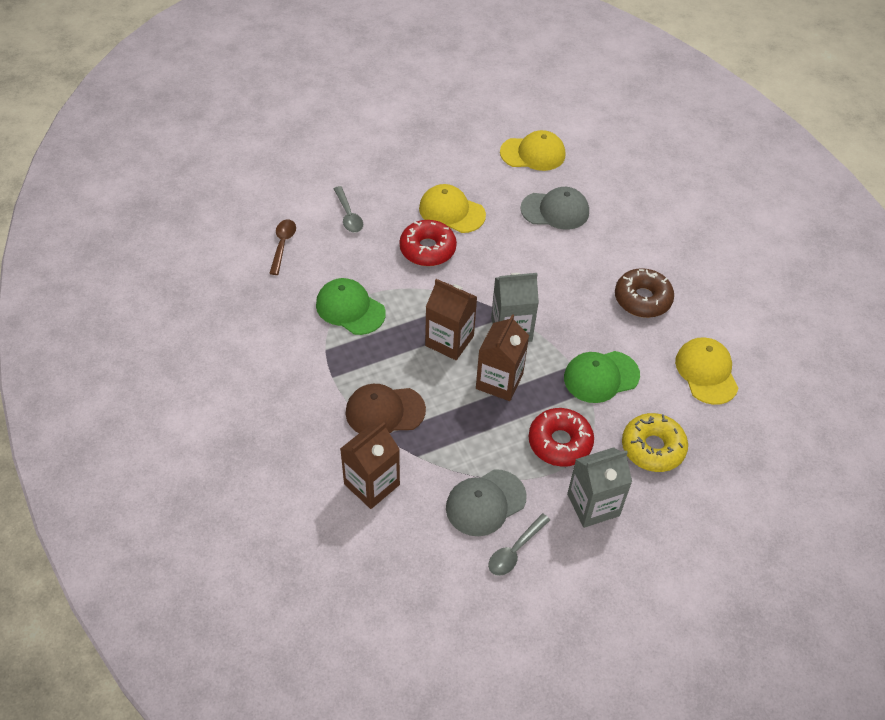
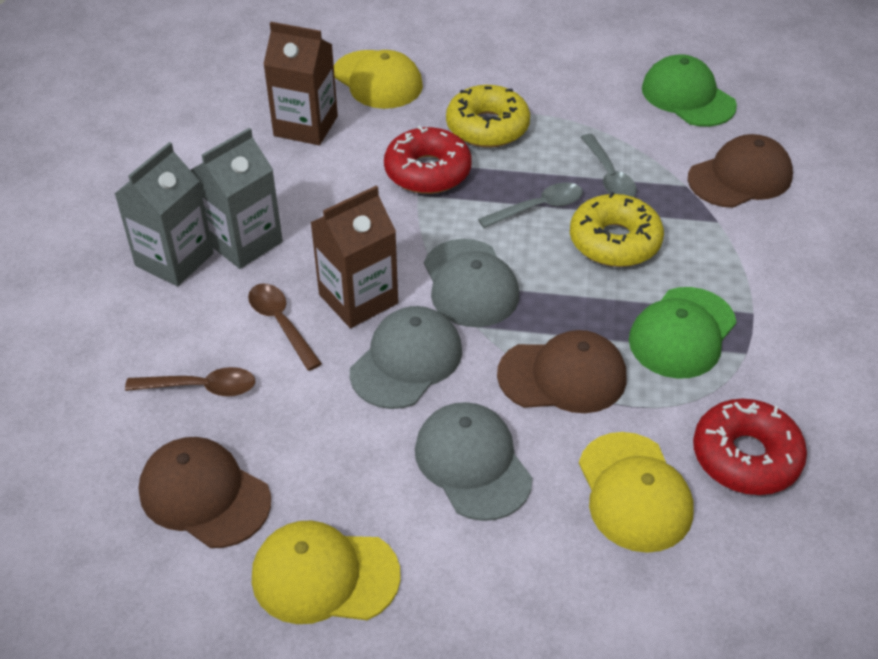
brown cap: [346,384,426,433] = 1 -> [139,437,271,548] [497,330,626,413] [688,134,793,208] = 3
brown carton: [340,422,400,509] [425,279,477,360] [476,314,529,401] = 3 -> [263,22,338,145] [310,186,398,328] = 2
brown donut: [615,268,674,318] = 1 -> none = 0
brown spoon: [269,219,296,275] = 1 -> [125,367,255,396] [248,284,322,371] = 2
grey cap: [446,469,527,536] [520,187,589,230] = 2 -> [350,306,462,409] [415,402,533,521] [424,239,519,327] = 3
yellow donut: [622,413,688,472] = 1 -> [446,85,530,148] [570,192,664,267] = 2

